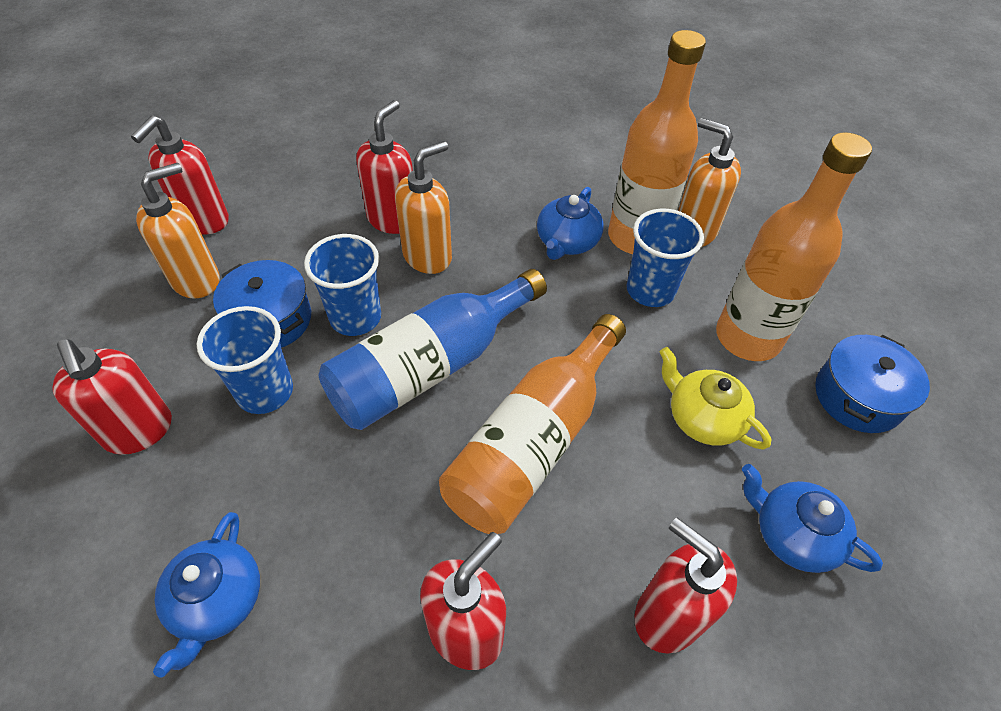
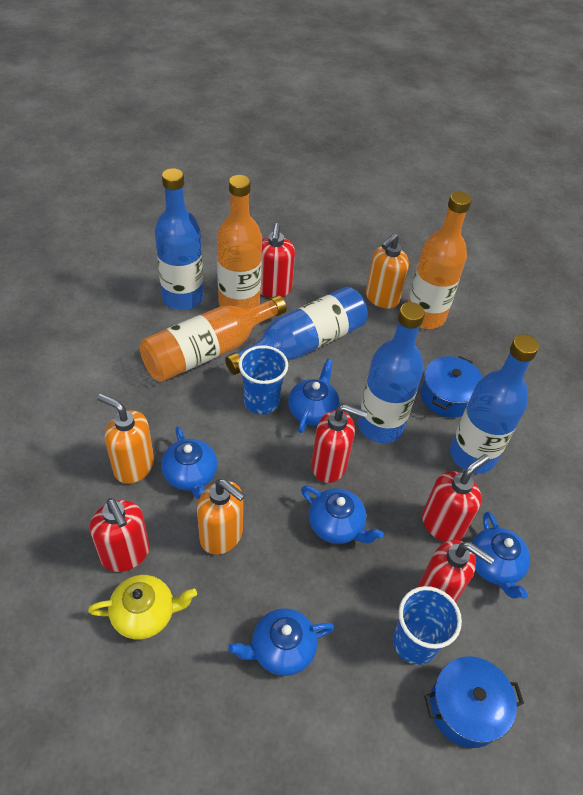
blue bottle: [319,269,547,430] = 1 -> [154,168,204,310] [225,287,367,375] [358,302,425,443] [450,335,539,473] = 4
blue cup: [197,306,293,414] [304,234,381,336] [627,208,704,307] = 3 -> [239,345,288,414] [393,586,462,665] = 2
blue teapot: [153,512,260,678] [537,187,604,260] [742,464,883,573] = 3 -> [161,426,217,499] [228,608,335,676] [288,359,340,433] [301,486,384,544] [472,511,530,599] = 5

